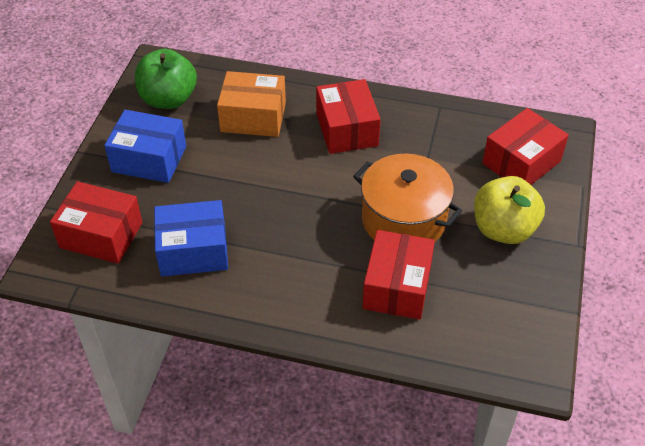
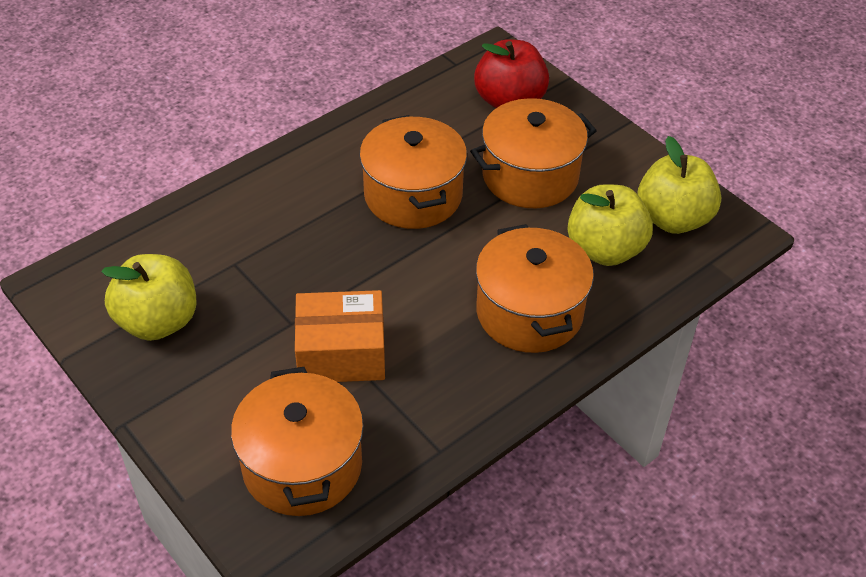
blue box: [104,110,186,183] [154,200,228,277] = 2 -> none = 0
green apple: [135,49,197,109] = 1 -> none = 0
orange pot: [353,154,462,242] = 1 -> [231,367,364,516] [359,115,467,229] [470,98,597,208] [476,224,594,353] = 4
red apple: none = 0 -> [474,39,549,108] = 1
red box: [50,181,143,264] [316,79,381,154] [362,230,435,320] [482,108,569,185] = 4 -> none = 0
yellow apple: [474,176,545,244] = 1 -> [101,254,197,341] [568,184,653,266] [637,136,721,234] = 3

